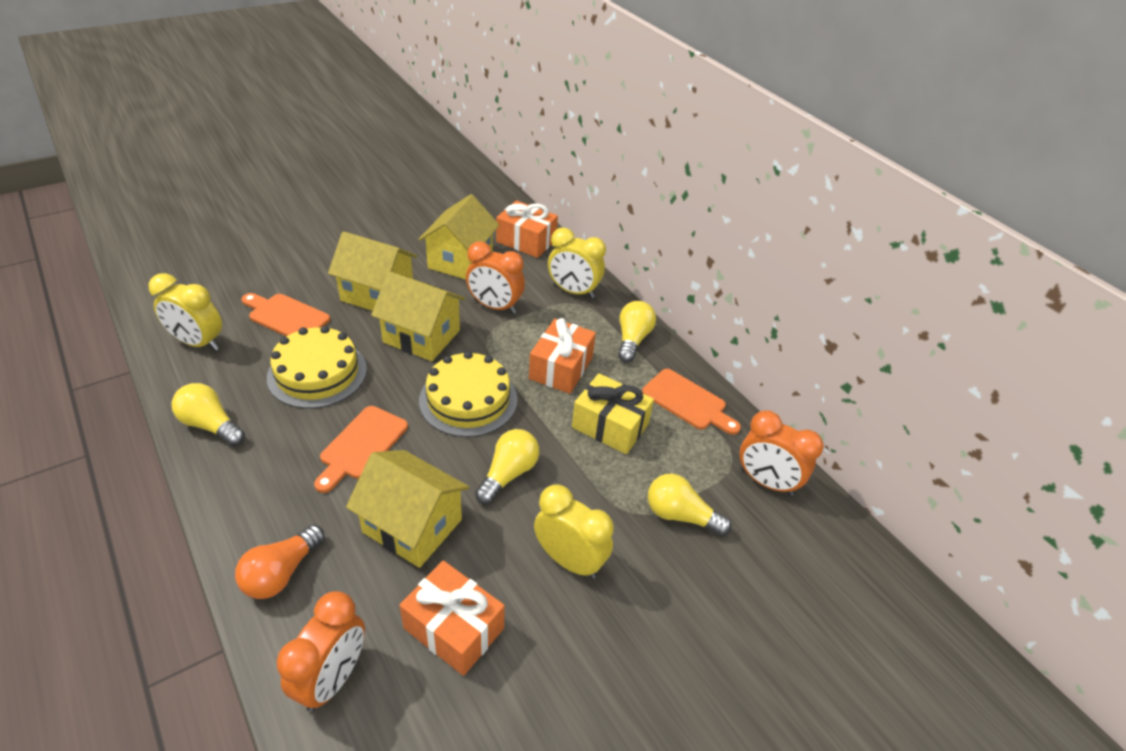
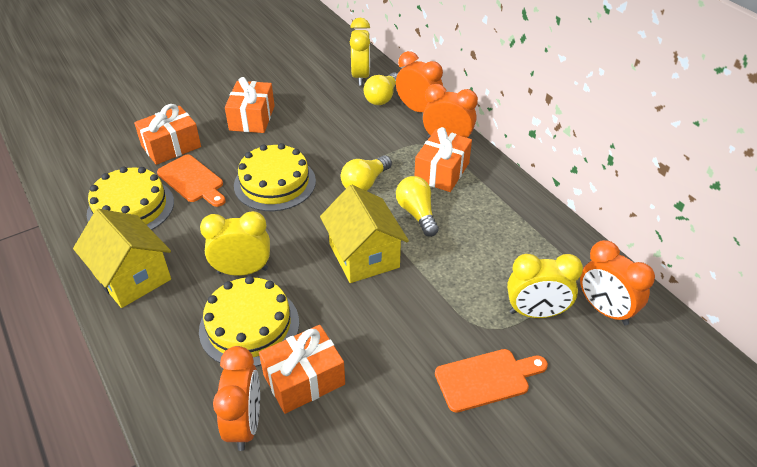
orange clock: [277,591,365,712] [466,241,525,314] [740,410,824,496] = 3 -> [213,346,260,451] [396,51,443,112] [423,84,478,138] [580,240,655,325] = 4
orange cutting board: [241,293,330,336] [314,406,408,493] [642,369,741,435] = 3 -> [157,155,226,207] [435,349,548,413] = 2
orange gift: [399,561,505,676] [496,200,558,258] [529,318,596,394] = 3 -> [134,104,201,165] [225,77,275,133] [259,325,345,414] [414,127,472,192] = 4
orange light bulb: [235,525,325,599] = 1 -> none = 0
yellow cake: [267,326,367,408] [419,351,518,437] = 2 -> [87,166,174,230] [199,276,299,367] [234,143,316,211] = 3
yellow gift: [572,373,654,454] = 1 -> none = 0
yellow house: [328,231,417,311] [346,450,469,568] [371,271,465,361] [418,194,499,280] = 4 -> [73,209,171,308] [320,185,409,283] = 2
yellow light bulb: [171,383,245,446] [475,429,539,504] [618,301,656,362] [648,473,732,536] = 4 -> [341,155,392,191] [364,72,398,105] [396,176,439,237] = 3

